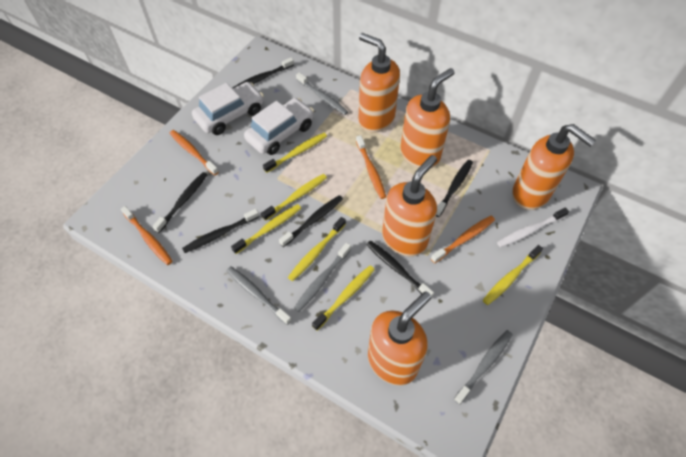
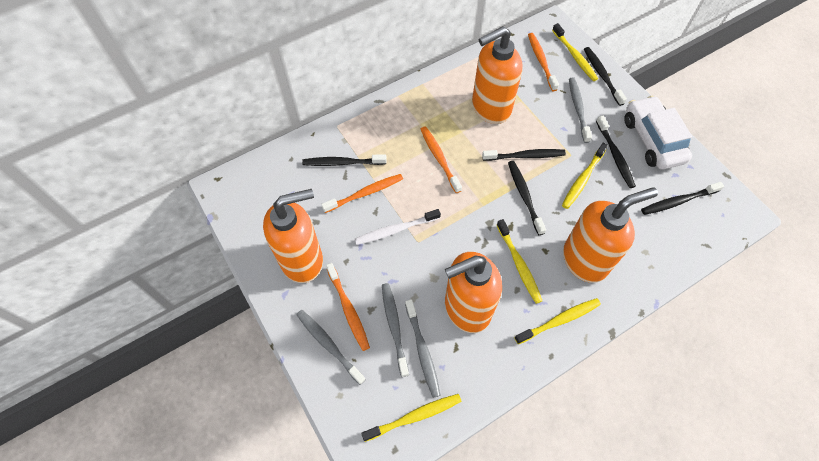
orange soap dispenser: [359,33,400,133] [368,291,432,386] [382,155,437,256] [400,68,455,168] [512,124,596,210] = 5 -> [263,189,323,283] [445,252,502,333] [472,26,523,124] [563,187,658,283] = 4
white car: [192,82,264,135] [244,98,314,155] = 2 -> [624,96,692,169] = 1
yellow toothbrush: [231,204,301,254] [261,174,327,221] [263,133,327,173] [288,217,346,281] [312,266,375,330] [483,245,543,305] = 6 -> [361,394,462,442] [497,219,542,304] [514,298,601,344] [552,23,598,81] [562,142,608,209] = 5

